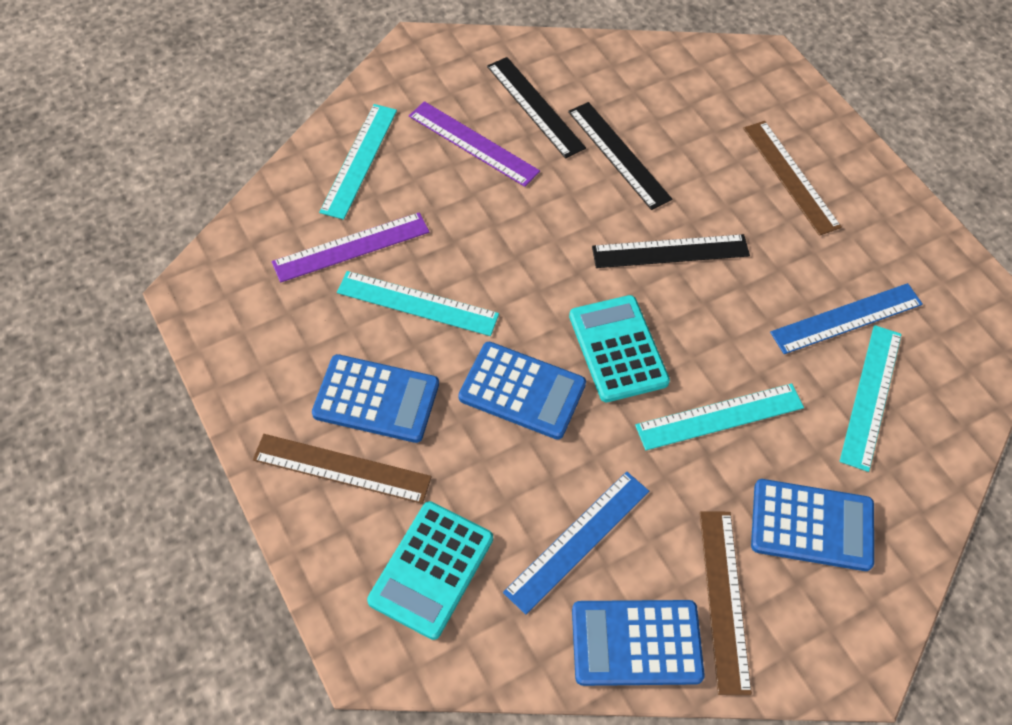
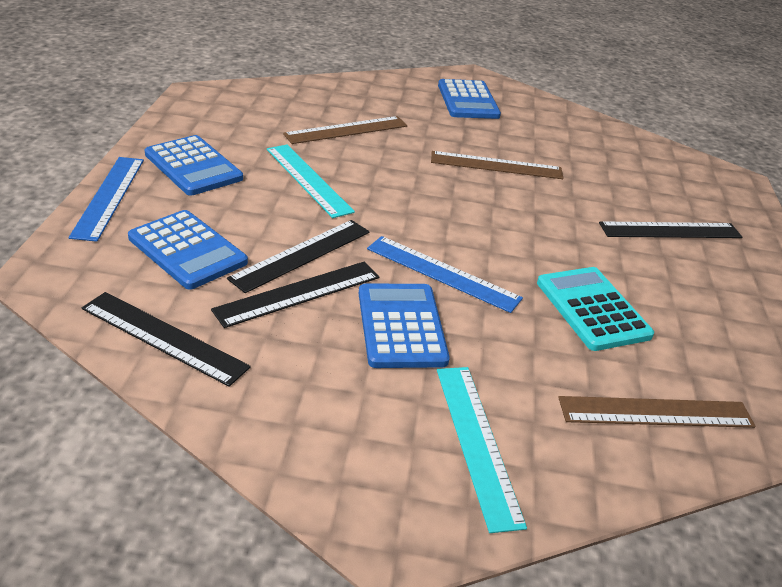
black ruler: [487,57,586,158] [568,102,672,210] [592,234,750,268] = 3 -> [82,292,251,387] [211,262,379,328] [227,220,370,293] [599,221,742,238] = 4
purple ruler: [272,212,429,283] [409,101,540,187] = 2 -> none = 0
turquoise calculator: [367,501,493,640] [569,295,670,402] = 2 -> [537,267,654,351] = 1
turquoise ruler: [319,104,397,220] [337,271,499,336] [635,383,804,450] [840,325,902,472] = 4 -> [267,144,355,218] [437,367,527,533] = 2

